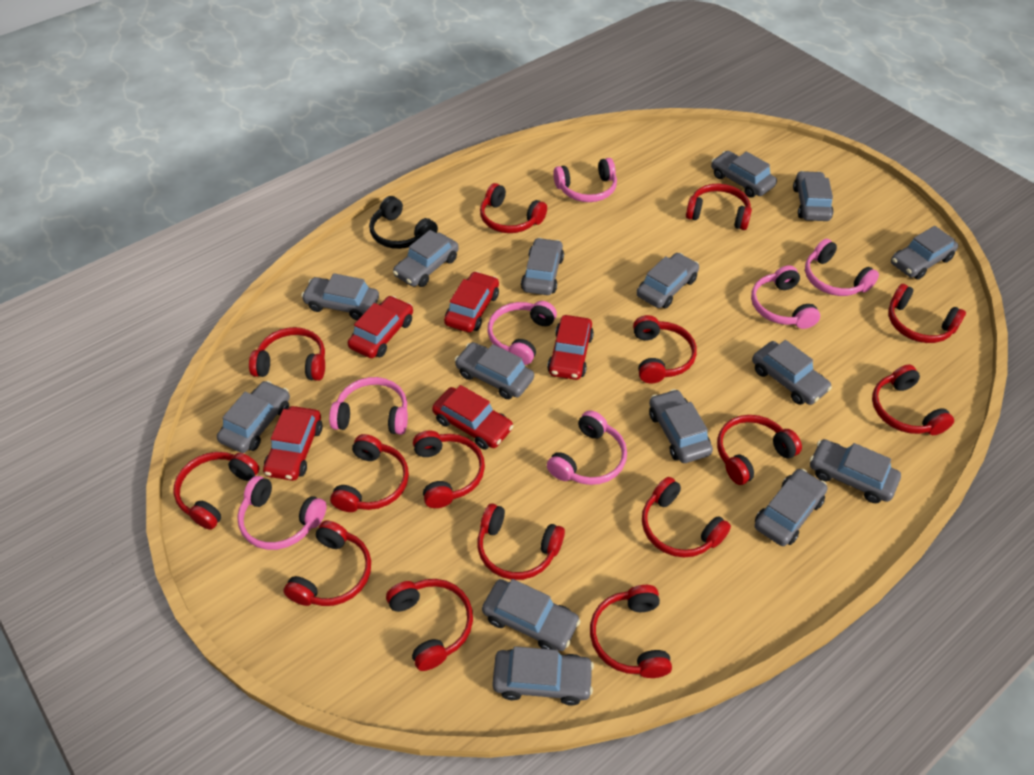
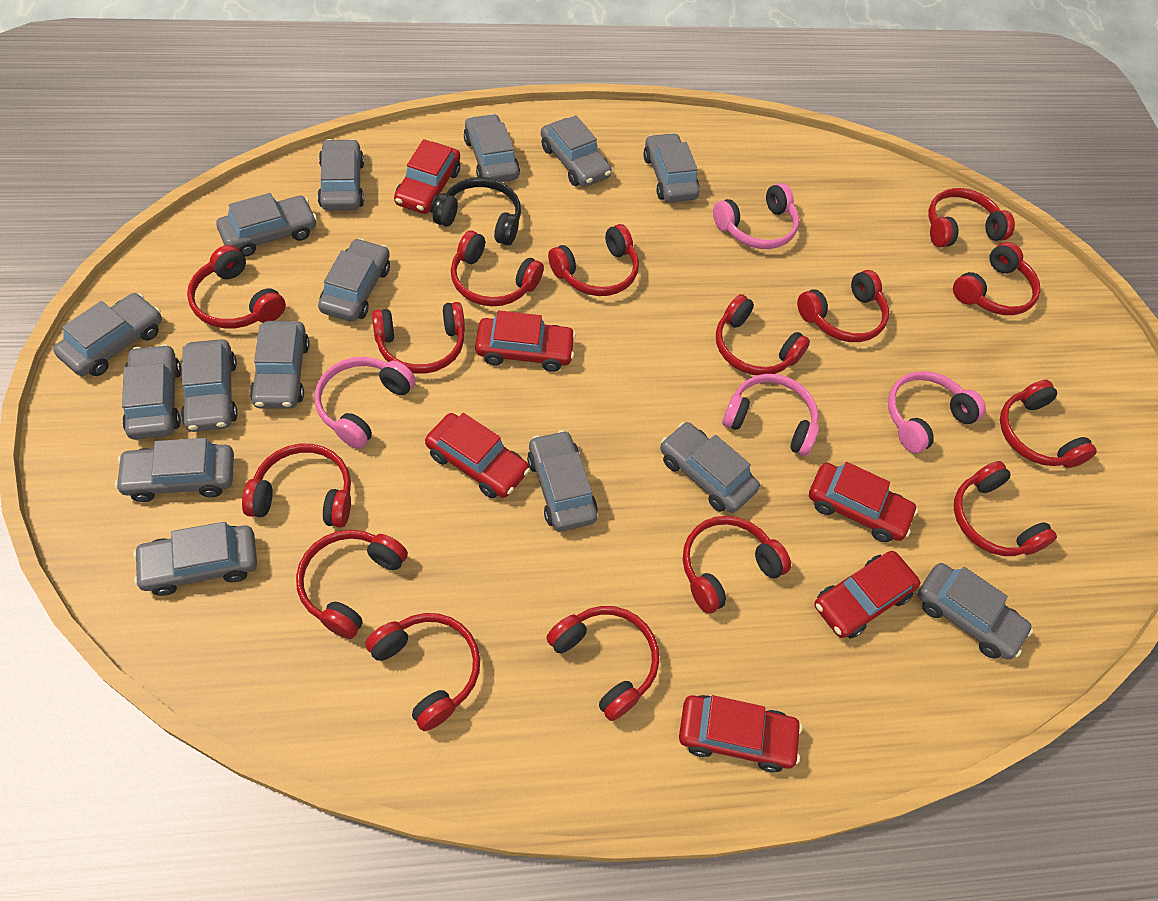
pink headphones: [237,476,327,550] [329,377,408,435] [488,301,557,365] [547,410,627,485] [553,158,617,202] [751,265,820,329] [805,239,879,296] = 7 -> [315,357,416,449] [713,183,799,249] [722,374,819,456] [888,371,986,453] = 4
red car: [263,406,322,481] [348,296,413,358] [432,385,514,450] [444,271,499,333] [547,315,594,380] = 5 -> [394,139,460,214] [425,413,530,498] [475,310,576,372] [679,695,802,772] [809,462,918,542] [814,551,920,639] = 6

